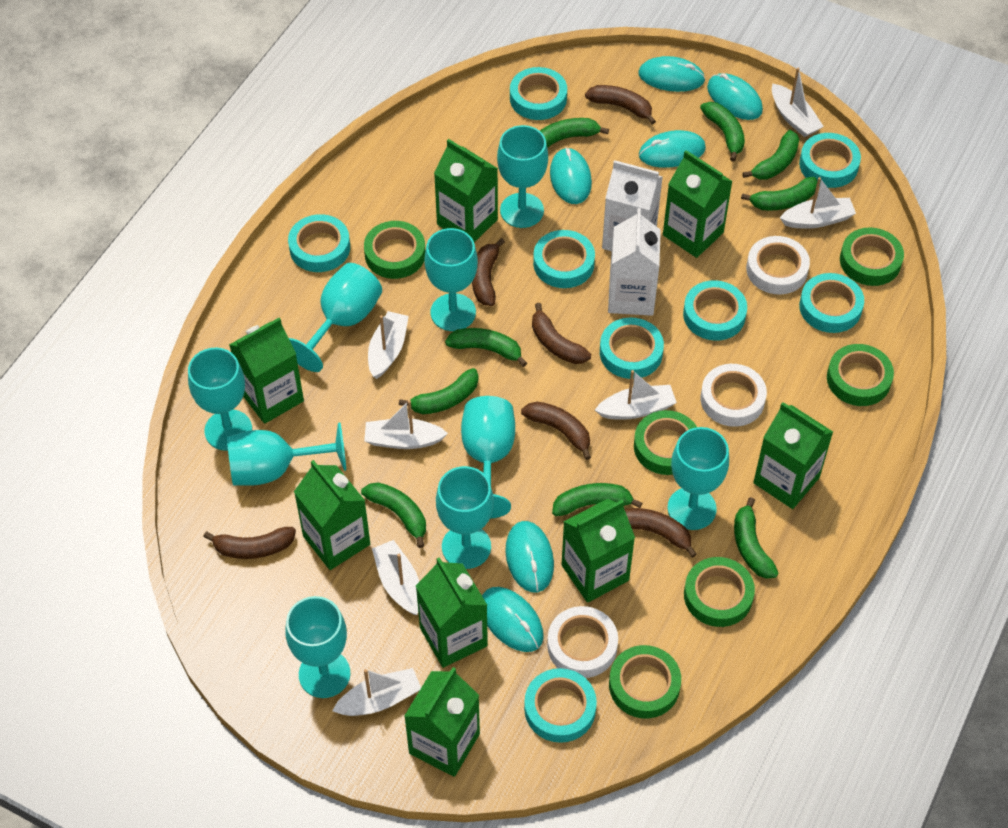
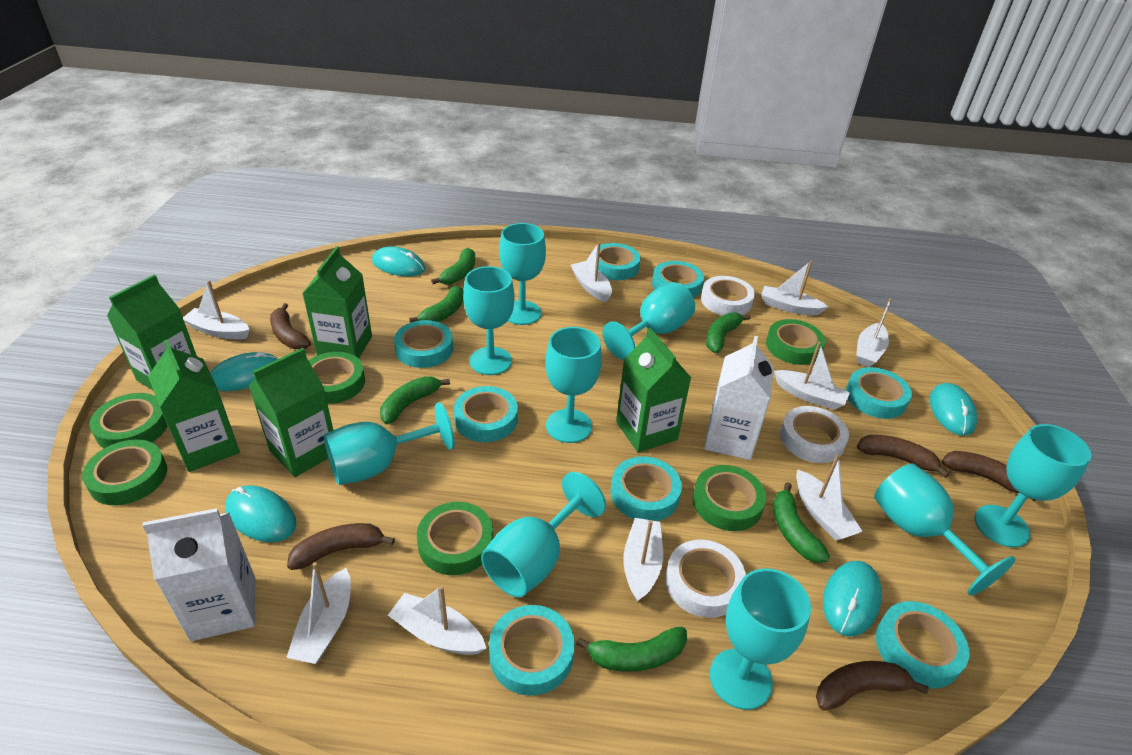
brown banana: [203,527,296,559] [472,238,505,306] [521,402,591,460] [532,303,591,364] [585,85,656,125] [624,508,697,558] = 6 -> [270,303,311,349] [287,523,395,570] [816,661,928,711] [857,435,950,478] [942,451,1036,502] = 5
green banana: [361,482,426,548] [399,368,479,414] [445,328,527,367] [540,118,609,148] [552,483,642,516] [700,102,745,162] [734,497,779,579] [741,177,817,211] [742,130,799,180] = 9 -> [380,376,450,424] [409,286,464,323] [431,248,475,285] [576,627,687,672] [706,313,750,353] [773,482,830,563] = 6
green carton: [229,318,304,424] [294,460,370,570] [404,667,480,777] [416,557,488,668] [434,139,498,242] [561,499,635,603] [663,150,733,258] [753,402,833,509] = 8 -> [107,275,197,390] [148,340,240,472] [249,348,333,477] [302,246,372,359] [616,328,691,452] = 5
turquoise mouse: [482,587,544,652] [505,521,554,593] [550,147,592,204] [638,56,705,92] [639,130,706,168] [707,73,763,120] = 6 -> [210,352,279,391] [225,486,296,542] [372,246,425,276] [823,561,882,637] [930,383,977,436] = 5
white boat: [332,668,421,716] [364,400,448,449] [368,311,409,379] [372,540,419,615] [595,370,677,420] [772,68,824,137] [780,177,856,229] = 7 -> [183,280,249,340] [286,562,351,664] [388,585,487,655] [571,242,612,302] [623,518,663,602] [761,261,828,315] [774,342,850,410] [796,454,863,541] [856,298,892,367] = 9

